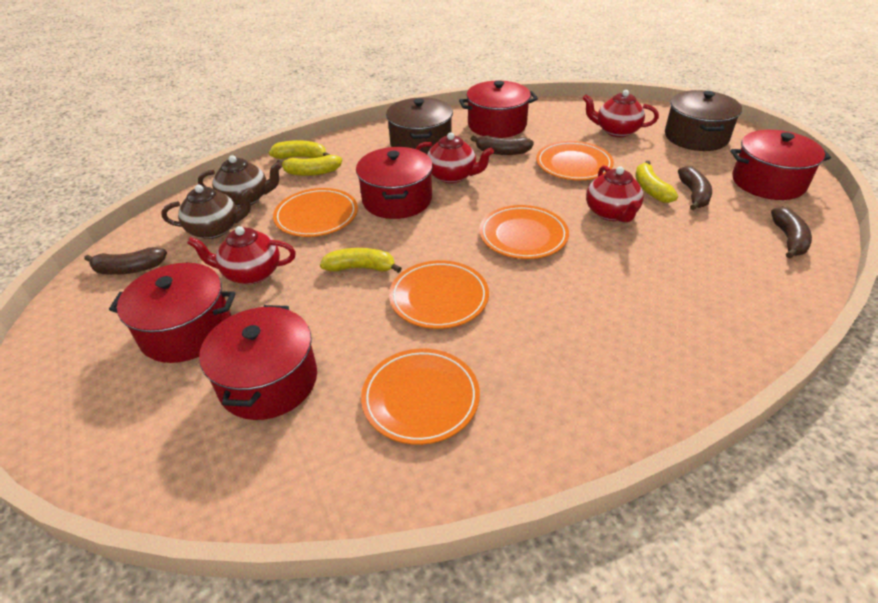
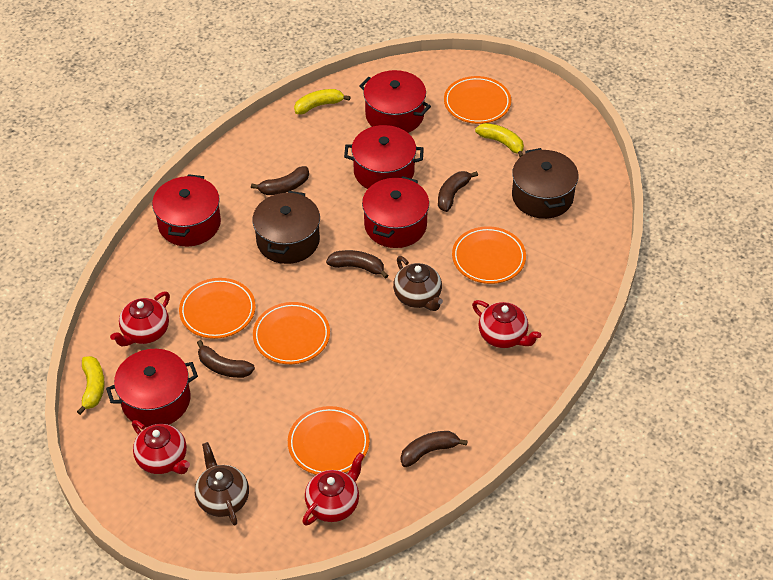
brown banana: [84,247,167,275] [471,135,534,155] [678,166,712,210] [771,207,812,258] = 4 -> [197,340,255,378] [251,166,309,195] [326,250,389,279] [401,431,468,467] [438,171,478,212] = 5
yellow banana: [268,140,330,159] [277,155,342,176] [320,248,402,273] [635,161,678,203] = 4 -> [77,356,105,415] [294,89,350,114] [475,123,524,157] = 3

